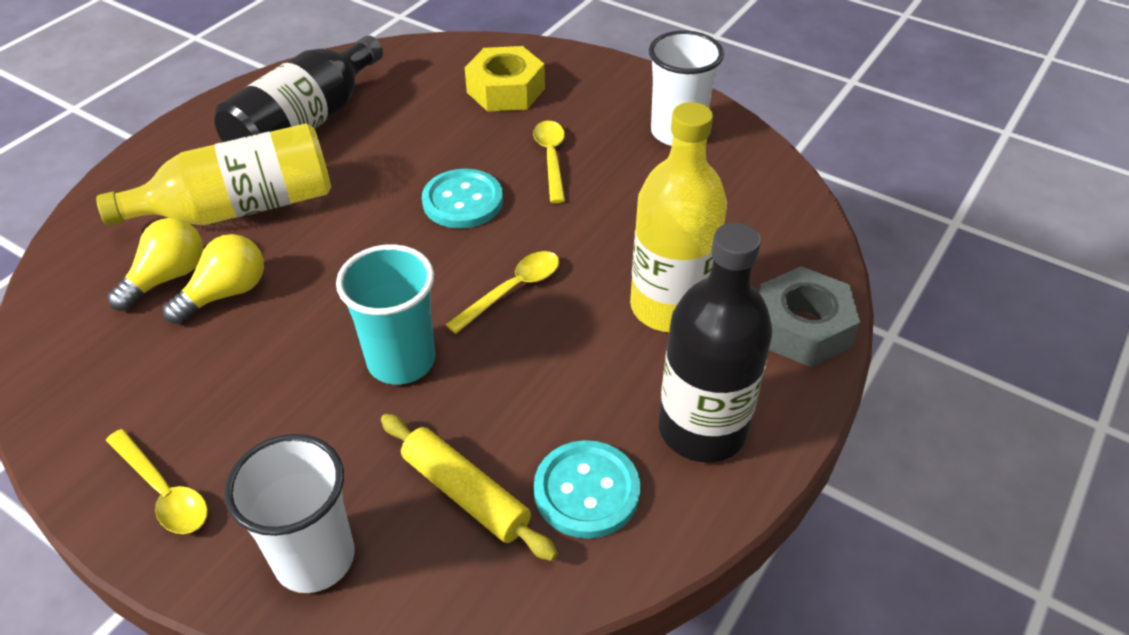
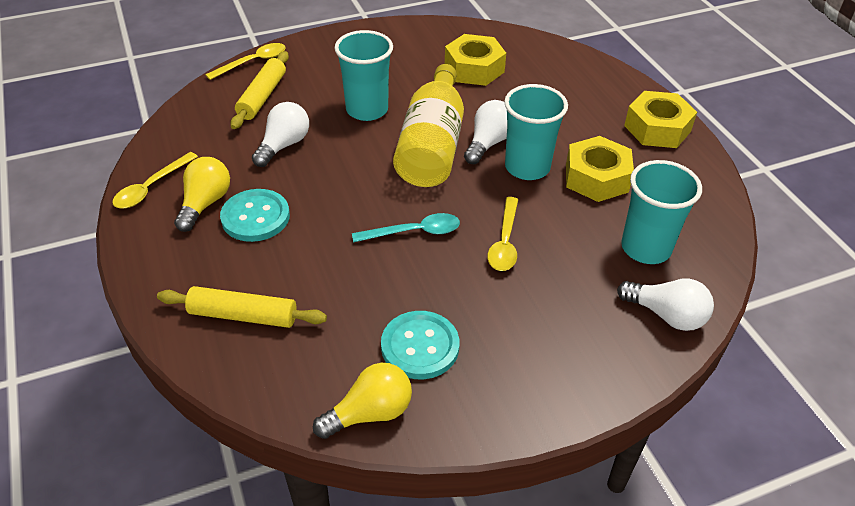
black bottle: [214,35,383,142] [659,223,773,463] = 2 -> none = 0
grey nut: [759,266,860,367] = 1 -> none = 0
turquoise cup: [336,244,435,385] = 1 -> [334,30,393,121] [504,84,568,180] [621,160,702,264] = 3
turquoise spoon: none = 0 -> [352,213,460,243] = 1
white cup: [224,434,355,593] [649,31,724,146] = 2 -> none = 0
white light bulb: none = 0 -> [252,102,309,167] [464,100,507,164] [617,278,714,331] = 3
yellow bottle: [96,123,331,226] [630,102,727,332] = 2 -> [393,64,464,187] = 1
yellow nut: [465,46,545,112] = 1 -> [445,34,506,86] [566,136,634,202] [624,91,697,148] = 3
yellow rolling pin: [381,414,558,561] = 1 -> [157,286,327,328] [230,51,289,129] = 2

